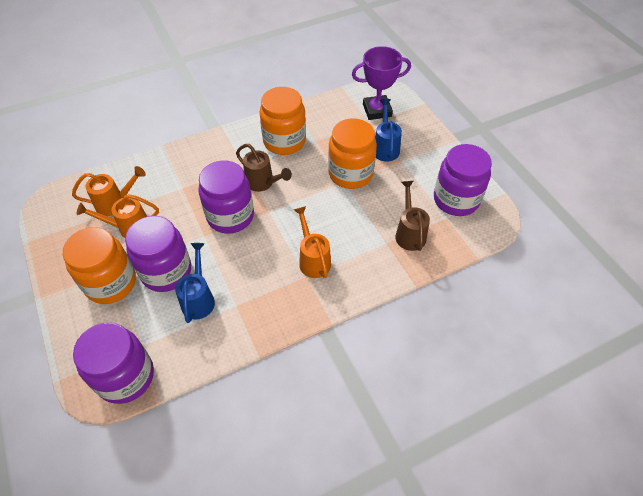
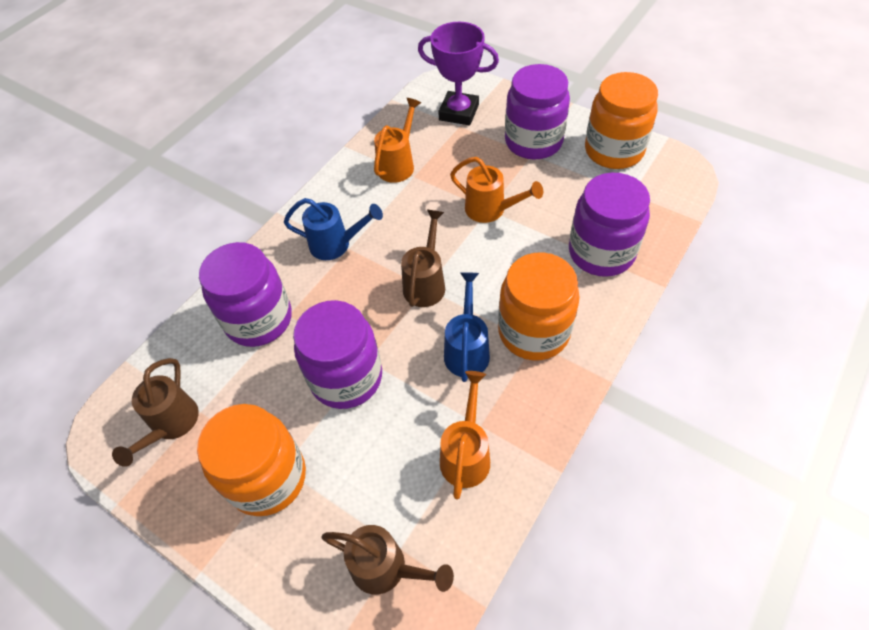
brown watering can: [236,144,292,192] [395,181,430,251] = 2 -> [112,358,199,467] [321,525,454,595] [401,210,445,307] = 3

